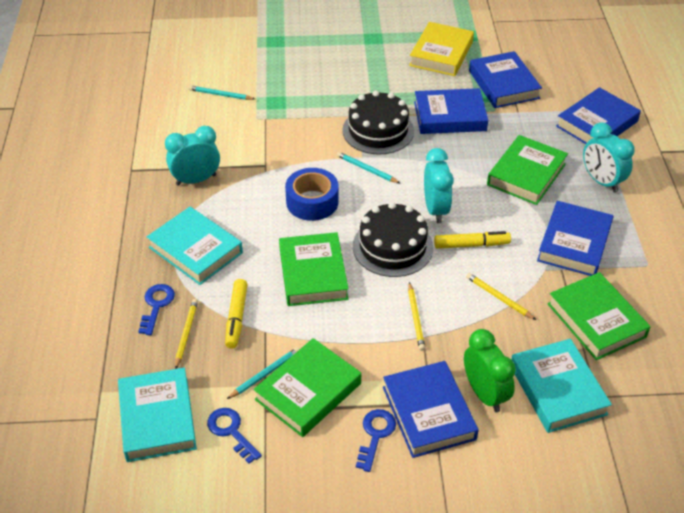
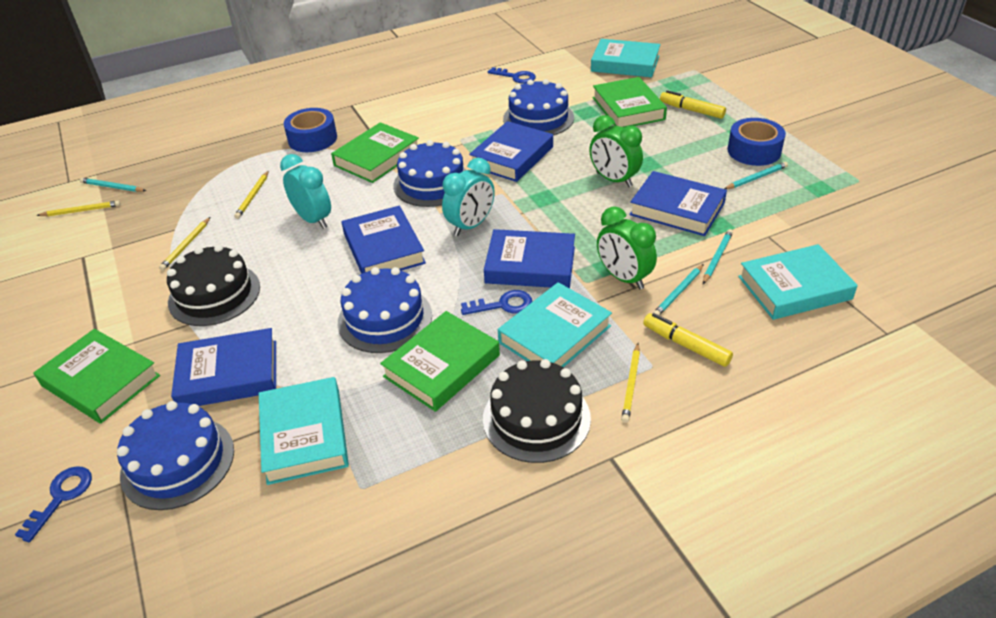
blue cake: none = 0 -> [117,401,234,510] [338,267,432,353] [393,140,466,207] [503,79,574,135] = 4
blue tape: [285,168,339,221] = 1 -> [284,108,337,152] [727,118,786,166] = 2
green clock: [464,329,516,412] = 1 -> [589,115,643,187] [597,206,657,289] = 2
turquoise book: [118,367,197,462] [147,207,243,285] [511,339,612,433] = 3 -> [259,377,349,485] [498,282,612,367] [591,39,661,77] [738,244,858,320] = 4
turquoise clock: [165,126,220,186] [424,148,454,223] [583,122,635,193] = 3 -> [280,154,331,229] [442,158,495,236] = 2
turquoise pencil: [189,85,255,100] [227,347,300,399] [337,152,400,183] = 3 -> [80,178,146,192] [653,264,704,316] [703,229,733,284] [724,162,788,189] = 4
yellow book: [409,22,474,76] = 1 -> none = 0
yellow pencil: [175,299,198,369] [408,282,425,351] [466,273,536,320] = 3 -> [36,200,121,216] [159,217,210,271] [234,171,269,219] [621,343,640,423] = 4

